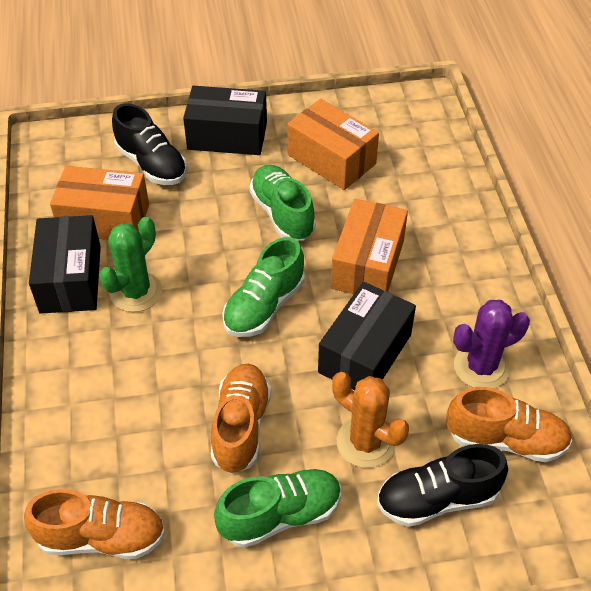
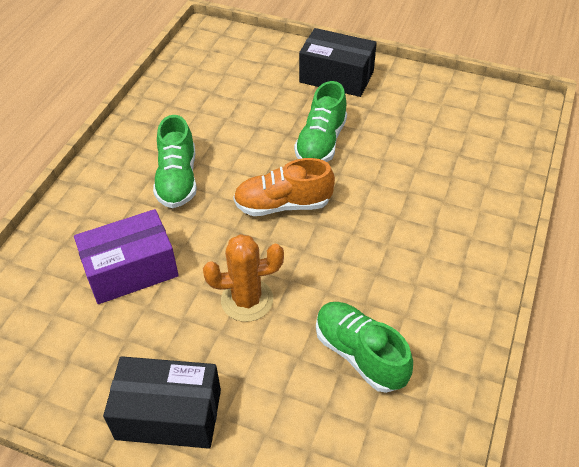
black box: [29,215,101,314] [183,86,267,155] [318,282,416,391] = 3 -> [103,356,221,449] [299,28,377,97] = 2
black shoe: [112,103,187,185] [377,444,508,527] = 2 -> none = 0
green cactus: [99,217,162,312] = 1 -> none = 0
orange box: [50,166,149,240] [287,99,379,190] [331,199,408,294] = 3 -> none = 0
orange shoe: [24,489,165,559] [211,364,271,474] [446,387,572,462] = 3 -> [233,158,335,216] = 1
purple box: none = 0 -> [74,209,179,304] = 1
purple cactus: [453,300,530,388] = 1 -> none = 0

